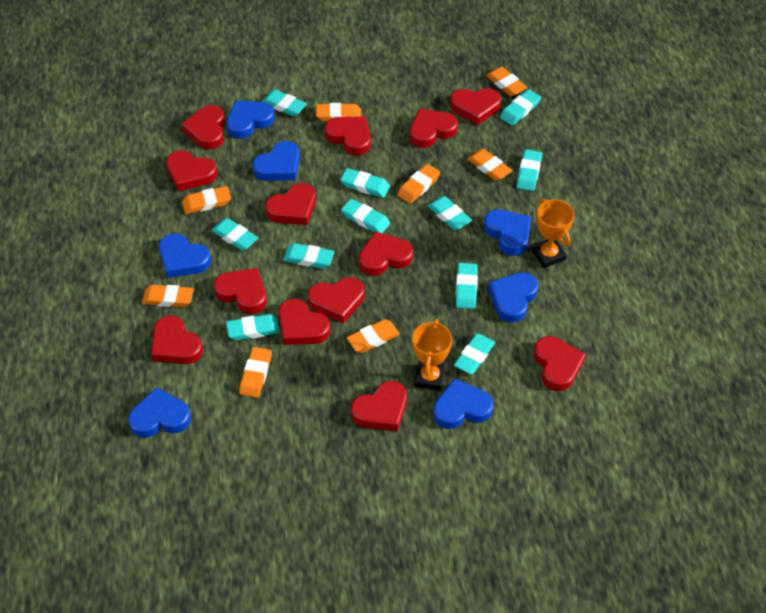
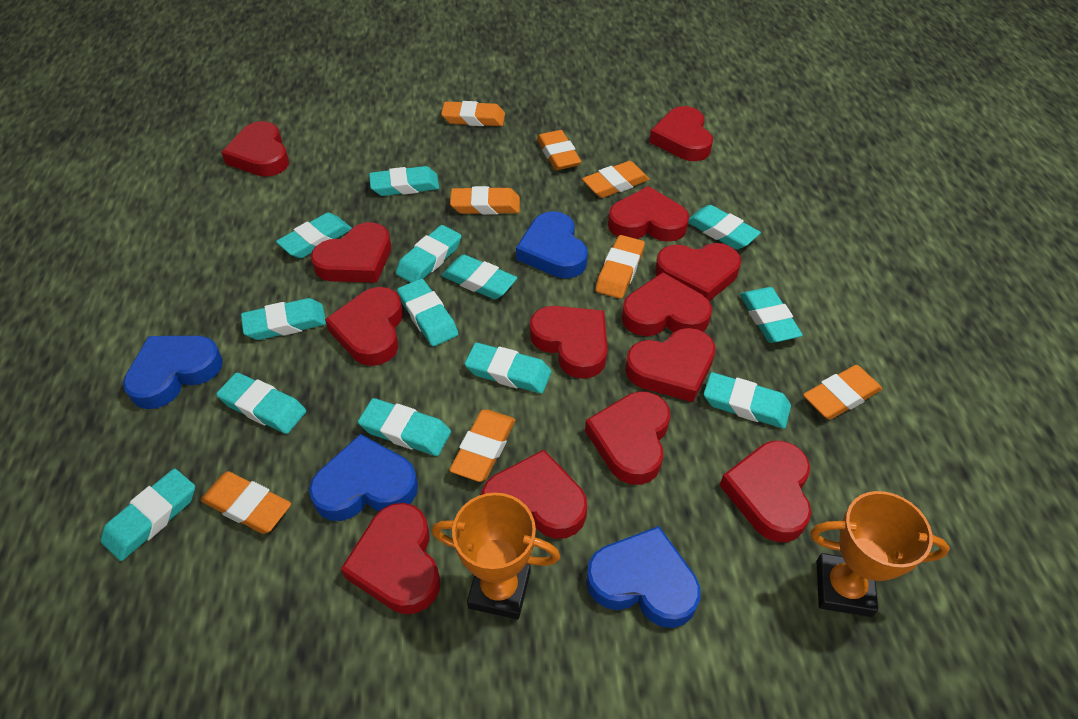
blue heart: [128,387,191,438] [159,233,211,278] [226,100,274,139] [252,141,300,181] [433,378,493,429] [484,209,531,256] [488,272,538,322] = 7 -> [123,336,223,409] [309,434,418,521] [516,211,588,278] [586,526,701,628] = 4
turquoise eraser: [212,218,258,251] [226,314,280,340] [262,89,307,116] [283,243,334,268] [341,168,390,198] [341,199,390,233] [428,196,472,230] [454,334,495,374] [456,263,478,309] [500,89,541,126] [517,149,542,191] = 11 -> [101,469,195,561] [216,373,306,434] [241,298,326,340] [276,213,352,258] [358,398,451,456] [369,166,439,196] [396,225,461,283] [397,279,458,346] [442,254,517,299] [465,343,552,393] [688,205,761,250] [704,372,791,429] [740,287,803,343] = 13

